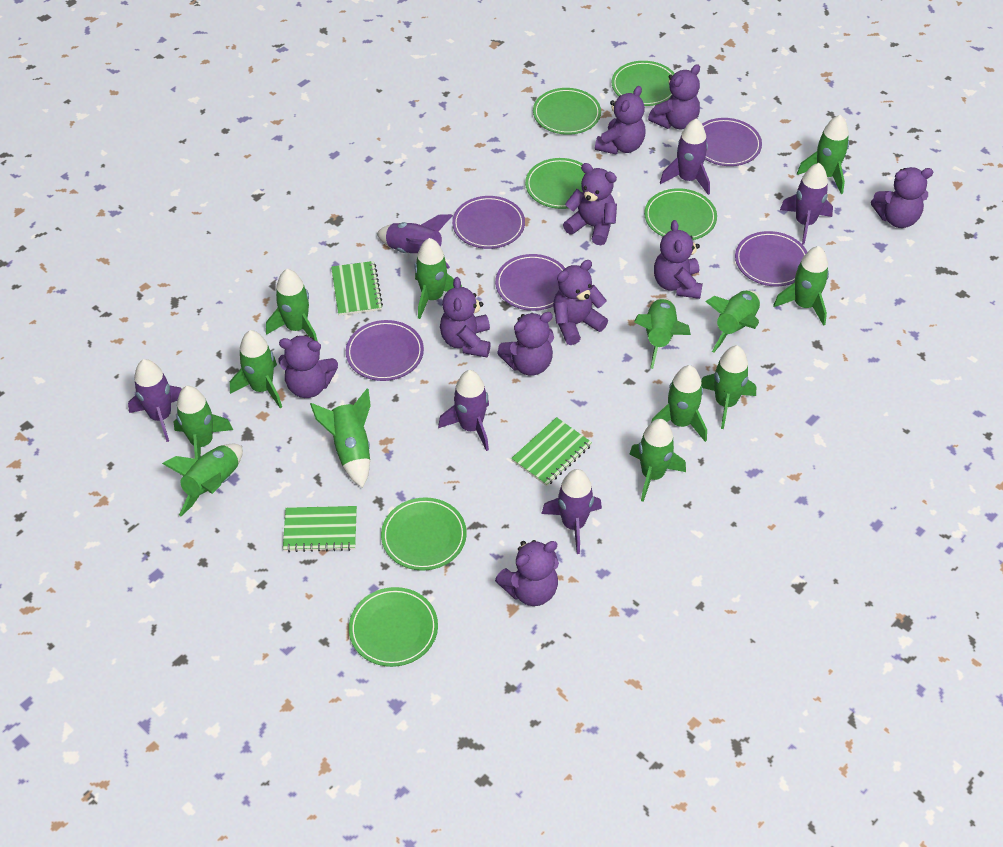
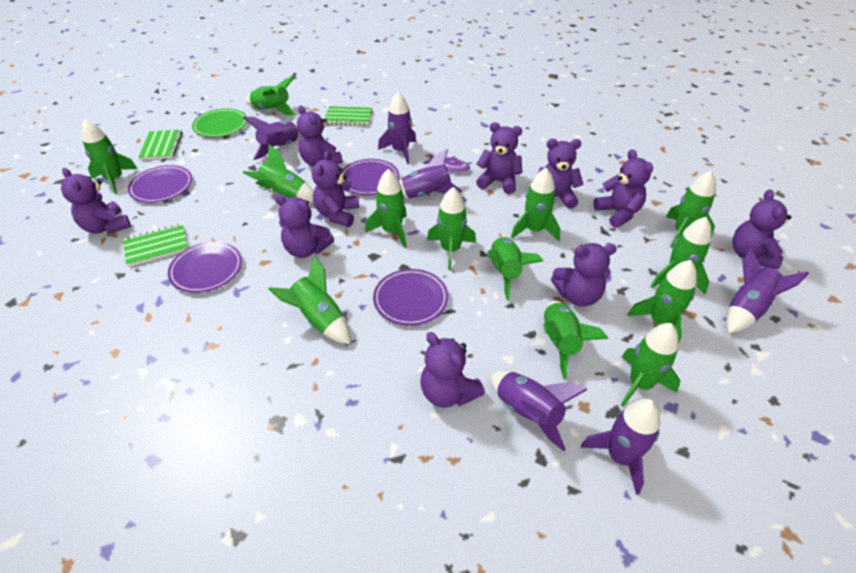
green plate: [349,587,438,667] [381,497,467,571] [525,158,585,209] [533,88,601,135] [612,61,675,106] [644,188,717,240] = 6 -> [192,108,247,137] = 1
purple fish: none = 0 -> [423,154,470,172] = 1
purple plate: [346,320,424,381] [452,196,525,249] [495,254,565,311] [702,118,762,166] [735,231,807,287] = 5 -> [128,165,192,203] [168,242,242,293] [341,159,400,195] [373,269,449,326] = 4

